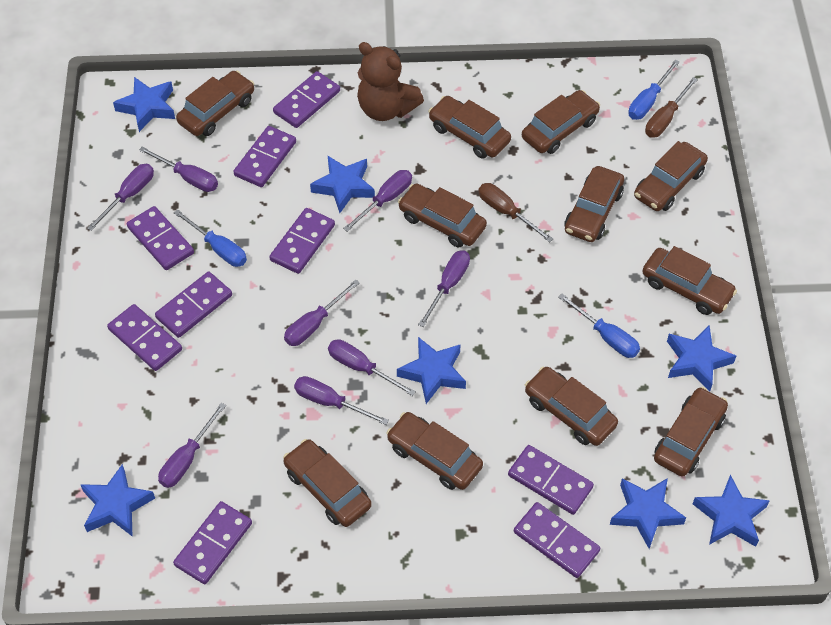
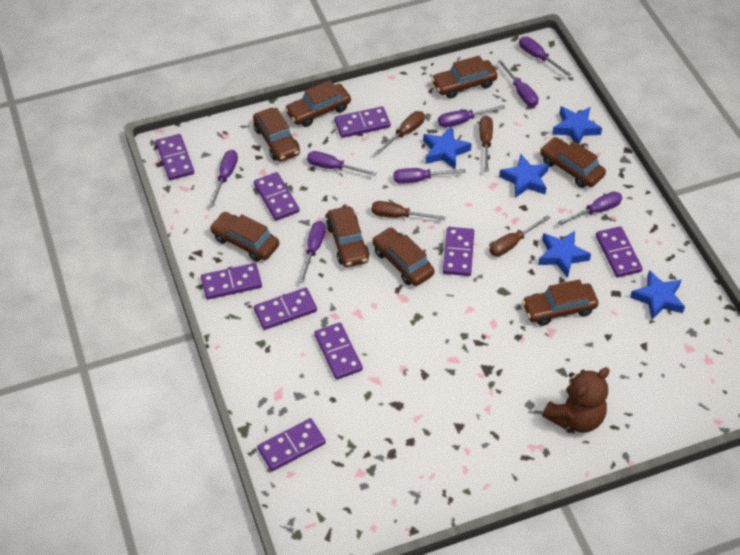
blue screwdriver: [174,209,247,267] [558,294,640,358] [628,60,680,120] = 3 -> none = 0
blue star: [80,464,155,536] [113,77,175,132] [310,156,375,213] [397,337,466,404] [610,478,686,549] [667,325,736,392] [693,475,770,547] = 7 -> [423,126,472,169] [499,154,549,198] [538,231,591,278] [552,106,602,144] [630,270,685,320] = 5
brown car: [176,71,254,136] [283,439,372,527] [386,412,483,490] [398,184,487,248] [428,96,511,159] [522,90,600,154] [525,366,618,446] [565,166,624,242] [634,141,708,211] [643,246,737,315] [654,387,728,477] = 11 -> [210,212,279,262] [253,107,300,162] [285,80,351,127] [326,206,369,267] [372,227,435,286] [431,56,497,98] [522,279,599,326] [540,137,606,188] = 8
brown screwdriver: [478,183,553,242] [645,77,698,138] = 2 -> [372,201,445,220] [375,111,425,155] [479,116,493,172] [489,215,550,256] = 4

